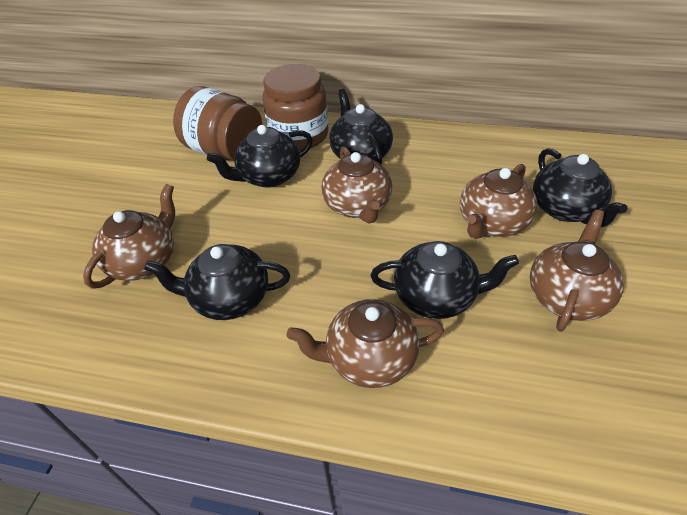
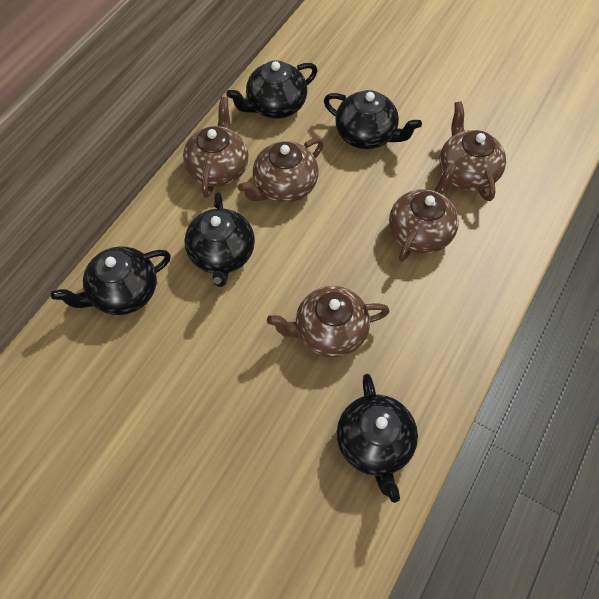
brown jar: [173,86,262,161] [262,64,328,151] = 2 -> none = 0

